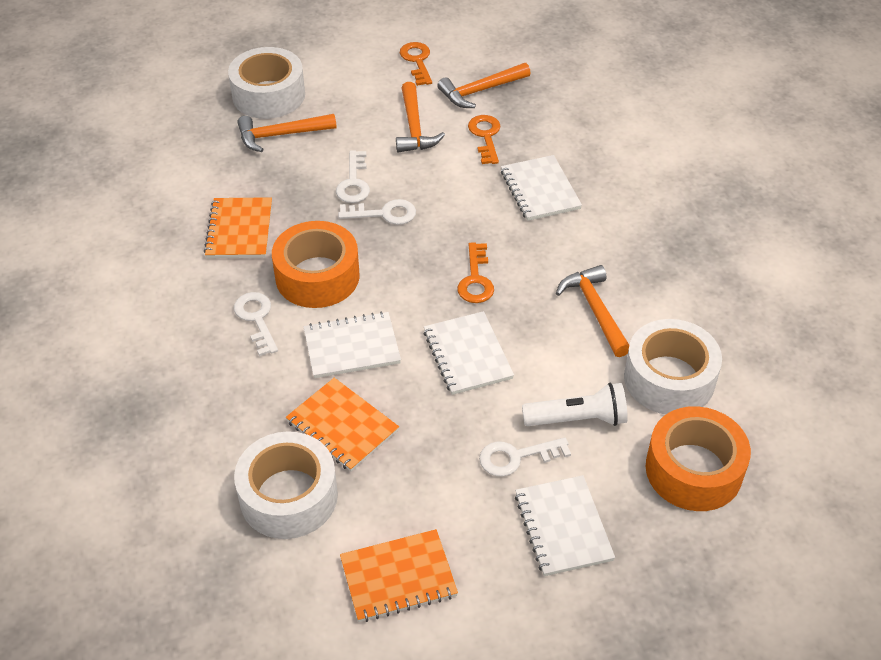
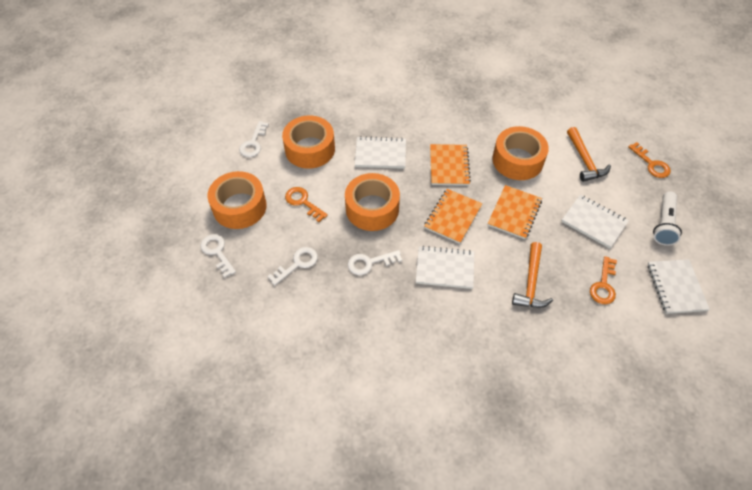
orange hammer: [237,114,337,152] [396,82,445,152] [437,63,531,108] [556,265,629,357] = 4 -> [512,242,553,308] [567,127,611,182] = 2
orange tape: [272,221,360,308] [646,406,751,511] = 2 -> [207,171,267,229] [282,115,335,169] [345,173,400,231] [492,126,549,180] = 4
white tape: [228,47,305,119] [234,431,338,539] [624,319,722,414] = 3 -> none = 0

